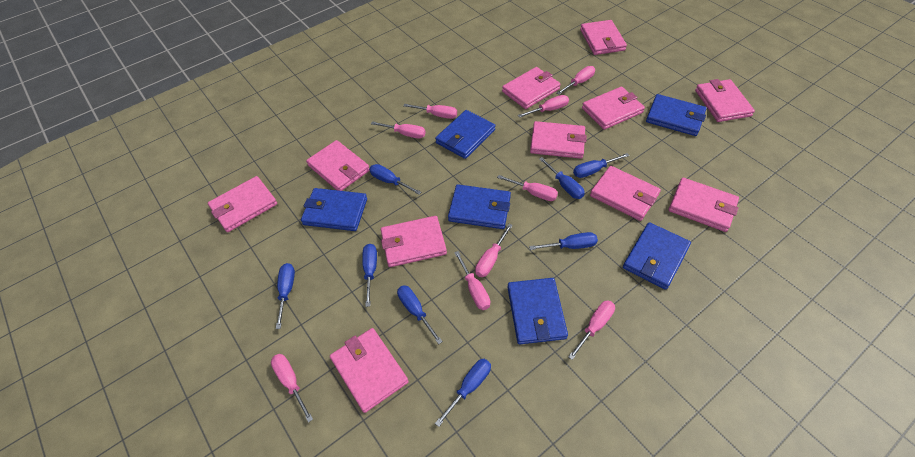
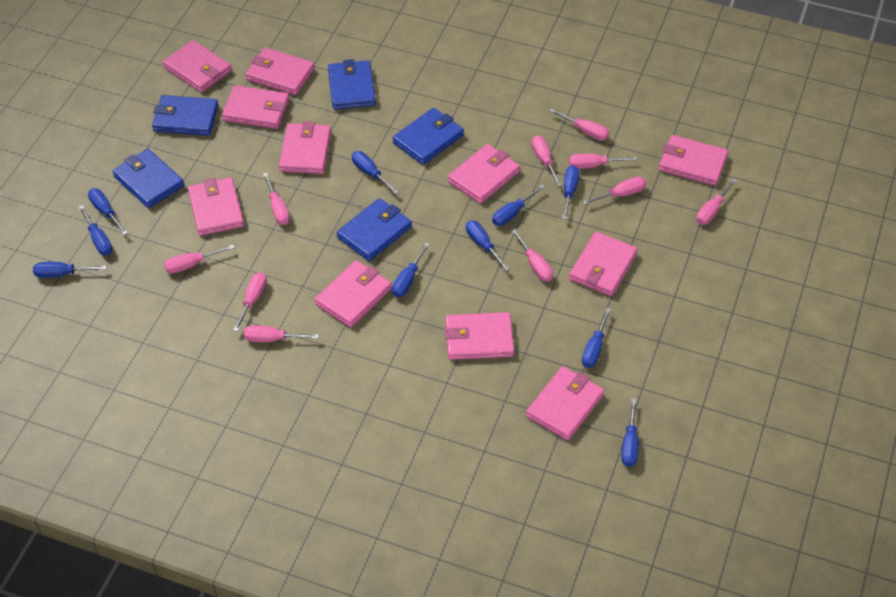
blue screwdriver: [276,263,295,329] [362,244,377,307] [369,164,421,195] [397,285,443,344] [435,359,491,427] [529,232,598,250] [539,157,585,199] [573,153,630,178] = 8 -> [33,262,106,278] [78,205,113,255] [88,188,128,235] [352,151,398,194] [392,243,430,297] [466,220,509,271] [492,185,545,226] [562,165,579,220] [582,308,611,368] [622,398,638,467] = 10
blue wallet: [301,188,367,231] [435,110,495,159] [448,184,511,229] [507,278,568,344] [623,222,691,290] [646,94,706,136] = 6 -> [112,149,184,208] [152,95,219,136] [328,59,376,109] [337,198,412,261] [393,108,464,165] = 5
pink screwdriver: [271,354,313,422] [371,121,426,139] [403,104,457,119] [454,251,490,310] [475,224,513,277] [497,175,558,201] [518,95,569,118] [557,66,595,95] [568,300,615,360] = 9 -> [164,245,234,273] [233,272,267,332] [244,325,319,342] [263,173,290,225] [511,229,553,282] [532,135,562,187] [549,108,609,140] [569,154,637,169] [582,177,646,205] [696,178,737,225] = 10

